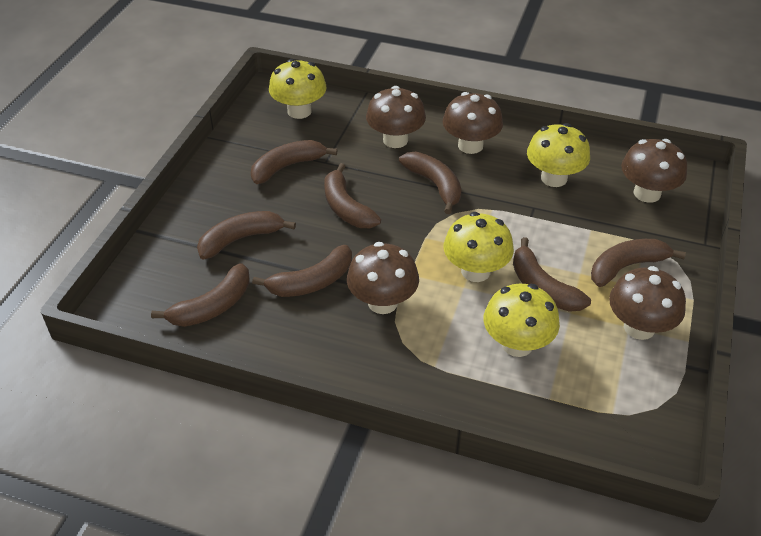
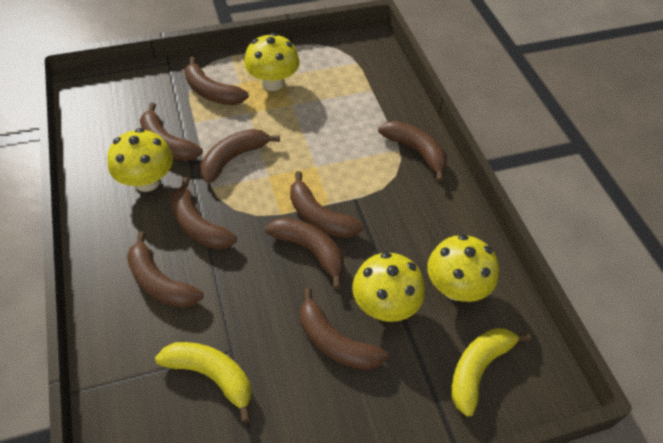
brown banana: [151,263,250,327] [197,211,296,259] [251,140,337,184] [252,245,352,297] [324,163,381,228] [399,152,461,214] [513,237,591,312] [591,239,686,287] = 8 -> [127,231,203,308] [140,103,203,161] [171,177,237,249] [185,57,249,105] [201,129,280,183] [265,218,344,289] [290,171,364,238] [300,288,388,370] [378,121,447,182] = 9
brown mushroom: [347,242,419,314] [366,86,426,148] [443,92,503,154] [609,266,686,340] [621,139,687,203] = 5 -> none = 0
yellow banana: none = 0 -> [155,342,251,423] [451,328,531,417] = 2

